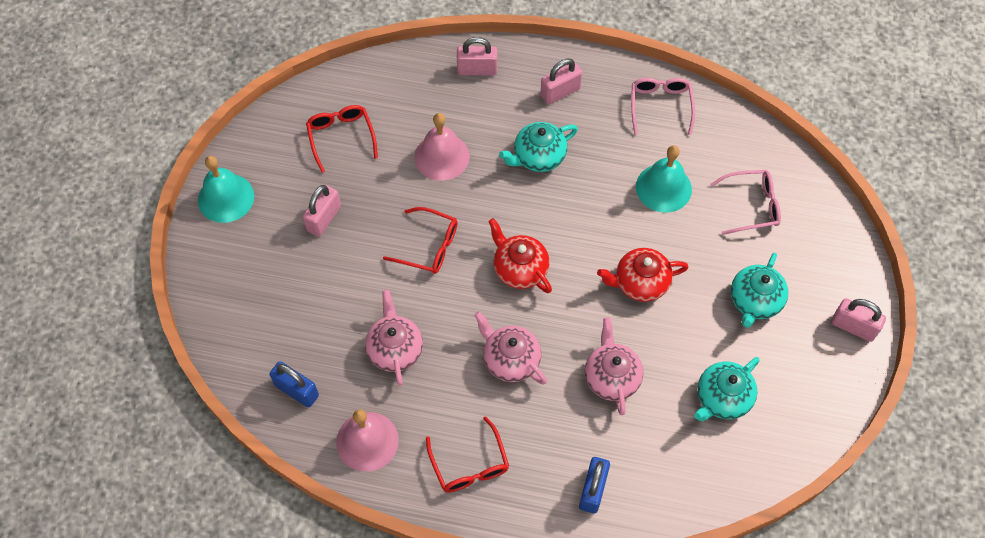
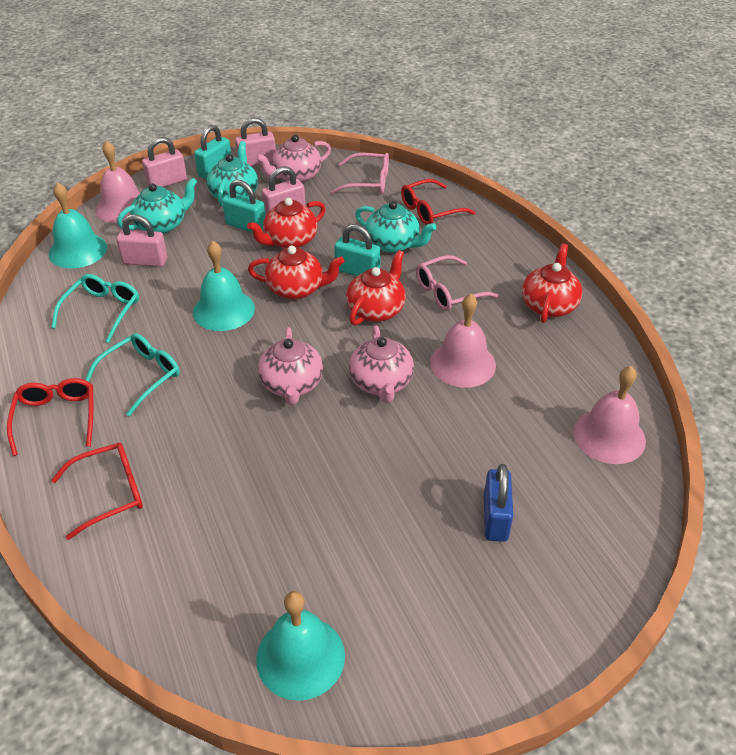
blue padlock: [269,361,319,407] [579,457,610,514] = 2 -> [484,464,513,542] = 1
pink bell: [336,409,399,472] [414,113,470,181] = 2 -> [95,140,140,223] [430,294,496,387] [573,366,646,464] = 3
red teapot: [488,218,552,293] [597,248,689,302] = 2 -> [247,198,326,249] [248,246,344,300] [346,250,406,326] [522,244,582,323] = 4
turquoise bell: [198,156,254,223] [636,145,692,213] = 2 -> [49,182,107,269] [193,241,255,331] [256,591,345,701] = 3
turquoise glasses: none = 0 -> [52,274,139,343] [85,333,179,416] = 2
turquoise padlock: none = 0 -> [194,125,231,180] [222,179,266,233] [334,224,381,276] = 3

